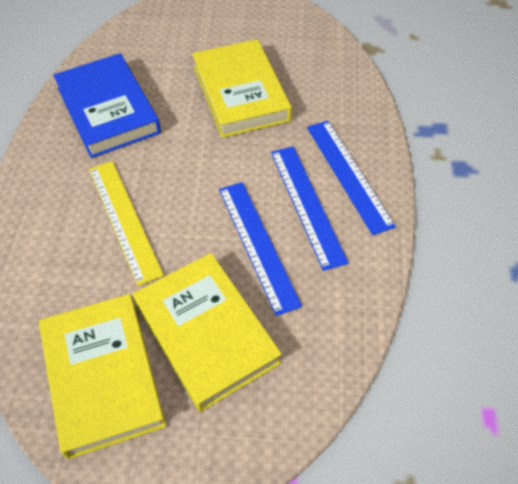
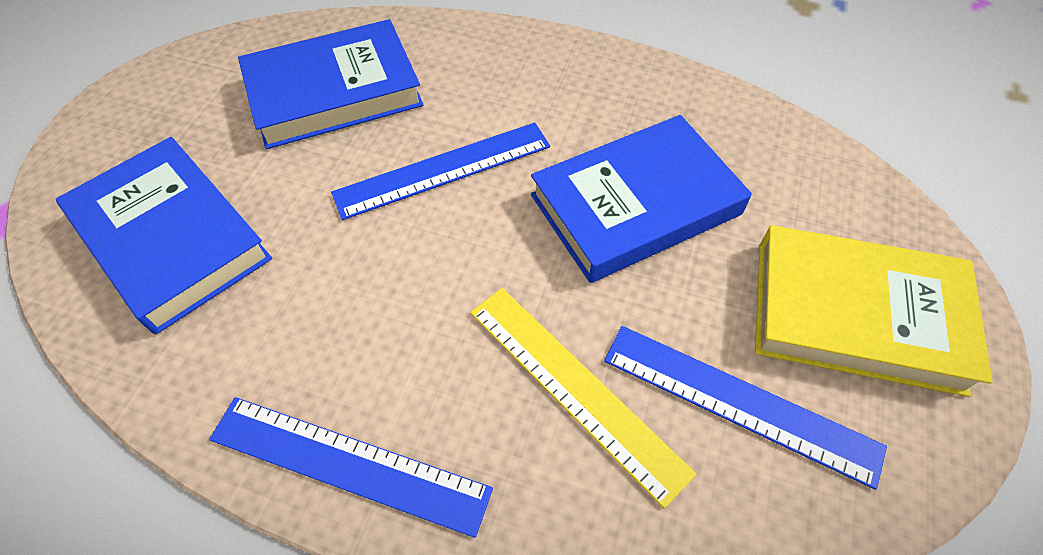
blue book: [53,53,161,158] = 1 -> [56,137,272,334] [238,19,424,149] [531,115,752,283] = 3
yellow book: [39,294,166,459] [133,253,282,412] [192,39,292,138] = 3 -> [755,225,993,397] = 1

